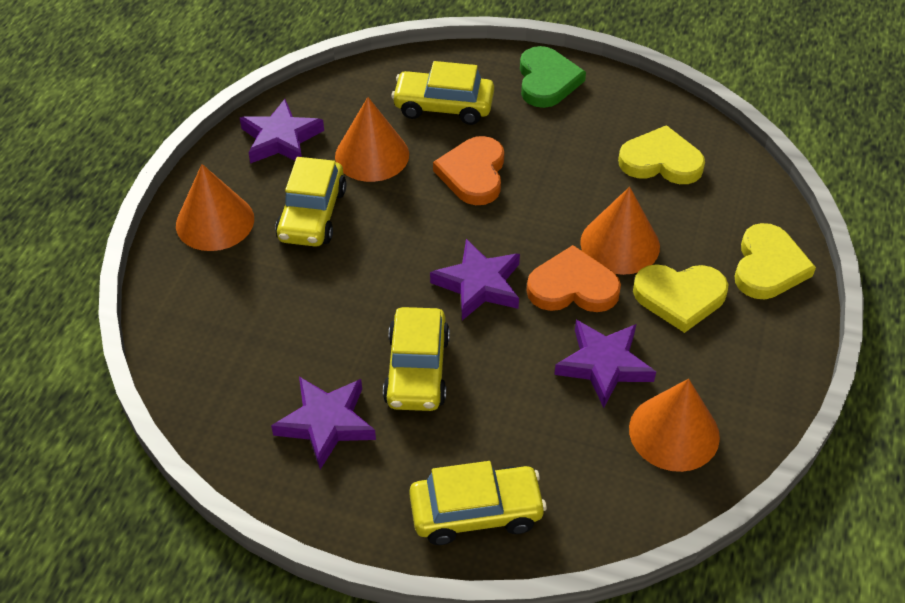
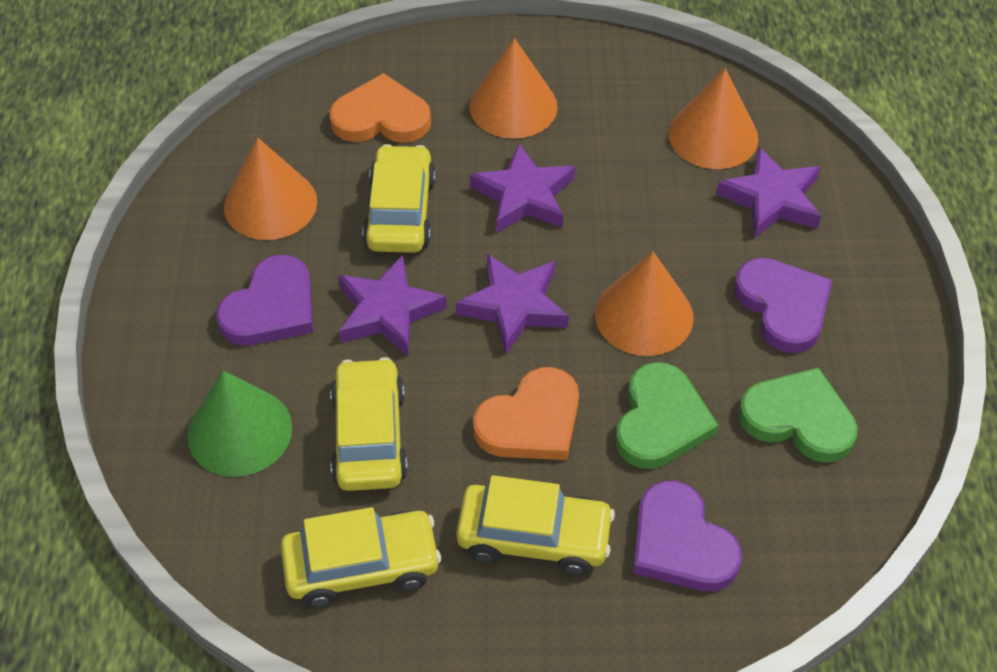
green cone: none = 0 -> [187,371,292,477] = 1
green heart: [520,46,586,108] = 1 -> [616,362,719,469] [738,368,858,463] = 2
purple heart: none = 0 -> [216,255,313,346] [633,481,742,591] [734,258,832,353] = 3
yellow heart: [618,125,705,184] [633,264,728,333] [735,223,816,299] = 3 -> none = 0

